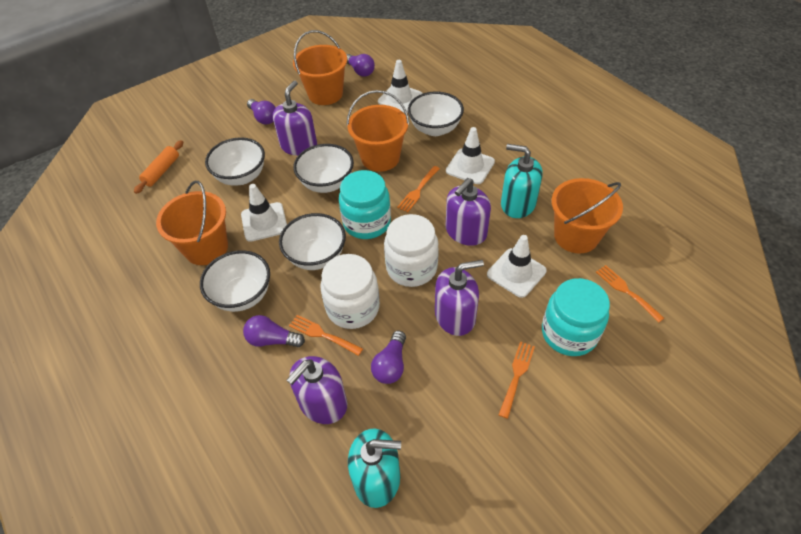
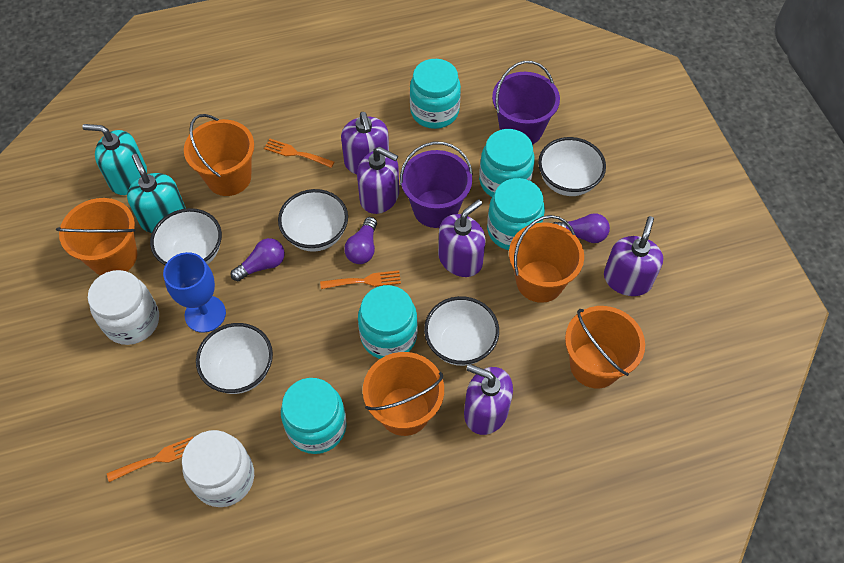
blue goblet: none = 0 -> [163,252,226,333] = 1
orange bucket: [156,181,228,265] [293,30,347,105] [347,90,409,172] [551,178,623,254] = 4 -> [56,198,138,276] [184,114,254,196] [363,352,444,436] [509,215,584,303] [565,306,645,388] = 5
orange fork: [289,315,363,356] [397,166,440,212] [499,341,535,419] [596,265,664,323] = 4 -> [107,436,193,482] [264,139,334,168] [320,270,401,289] = 3
orange rolling pin: [134,140,183,194] = 1 -> none = 0
purple bucket: none = 0 -> [400,142,473,228] [492,61,560,145] = 2
purple light bulb: [243,315,305,347] [247,99,276,124] [346,54,375,77] [371,331,406,384] = 4 -> [231,238,285,281] [344,217,377,264] [553,213,610,243] = 3
purple soap dispenser: [273,81,317,156] [287,356,347,424] [435,260,484,336] [446,178,491,246] = 4 -> [341,112,389,174] [357,147,399,214] [438,199,486,277] [464,364,513,435] [604,216,663,296] = 5
turquoise jar: [339,170,391,239] [542,278,610,356] = 2 -> [281,378,347,454] [358,285,418,359] [410,59,461,129] [479,129,535,197] [487,178,545,250] = 5
white traffic cone: [241,184,287,242] [378,60,423,113] [446,127,495,184] [487,235,547,298] = 4 -> none = 0

